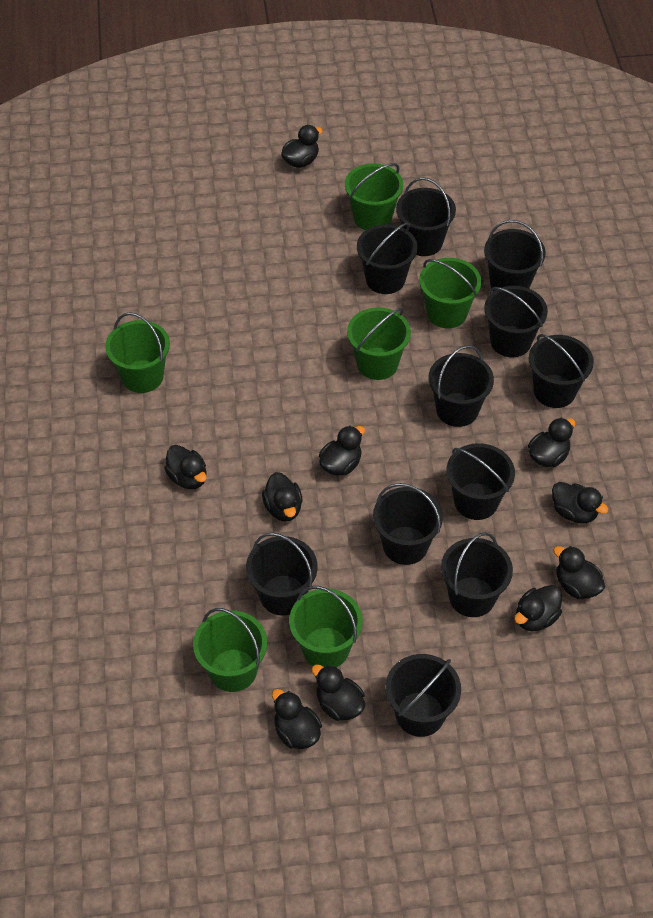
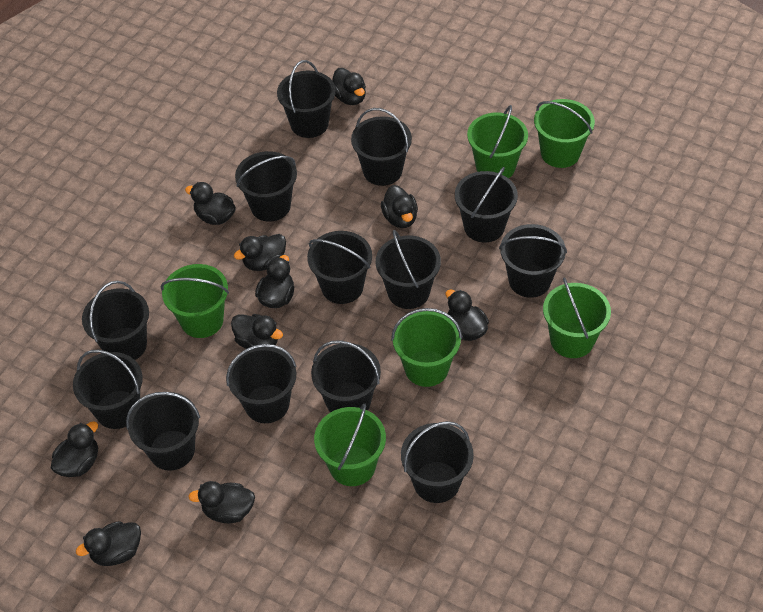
black bucket: [246,533,318,616] [357,222,418,294] [373,483,443,565] [386,654,461,737] [396,177,456,256] [428,345,494,427] [441,532,513,617] [446,443,515,520] [484,220,546,292] [484,286,548,357] [529,334,594,408] = 11 -> [73,350,143,429] [82,281,149,360] [126,392,200,471] [226,344,297,423] [235,151,297,222] [277,60,336,138] [307,231,372,304] [311,340,381,413] [351,108,412,186] [376,230,441,309] [401,421,474,503] [455,167,518,242] [499,224,567,298] = 13

